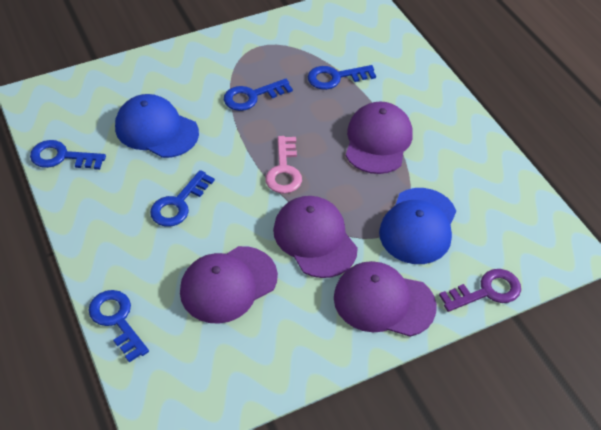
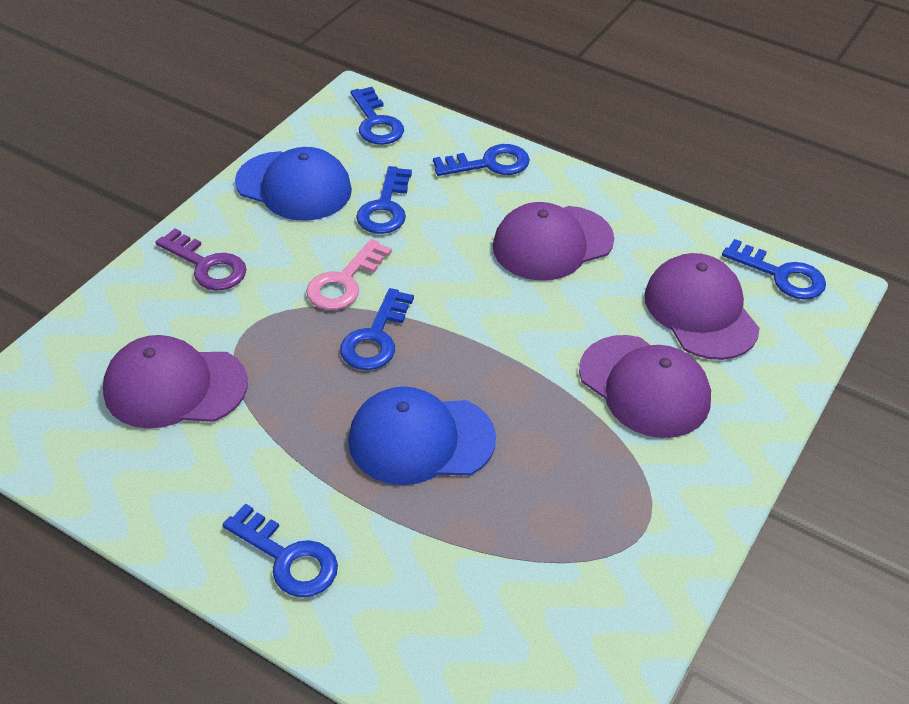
blue key: [30,140,106,170] [89,290,149,362] [150,170,215,227] [224,79,293,111] [308,65,376,90] = 5 -> [223,503,338,597] [340,288,414,370] [351,87,404,145] [356,166,412,234] [433,144,530,176] [722,239,826,300] = 6

